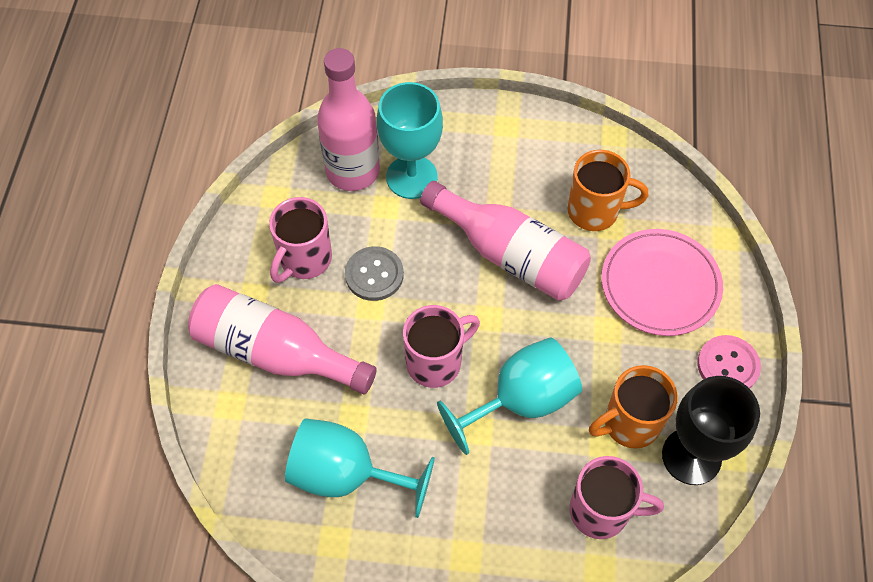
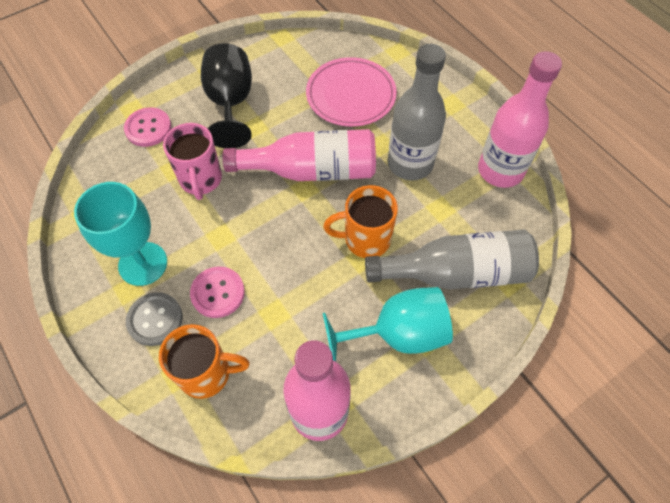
grey bottle: none = 0 -> [365,230,539,289] [388,44,446,181] = 2
pink button: [697,335,761,389] = 1 -> [124,107,171,147] [190,267,245,318] = 2
pink mug: [269,197,332,283] [403,305,480,388] [570,456,664,539] = 3 -> [163,123,222,200] = 1
turquoise goblet: [285,418,435,518] [377,82,443,199] [437,338,582,455] = 3 -> [74,182,167,286] [323,287,453,361] = 2

